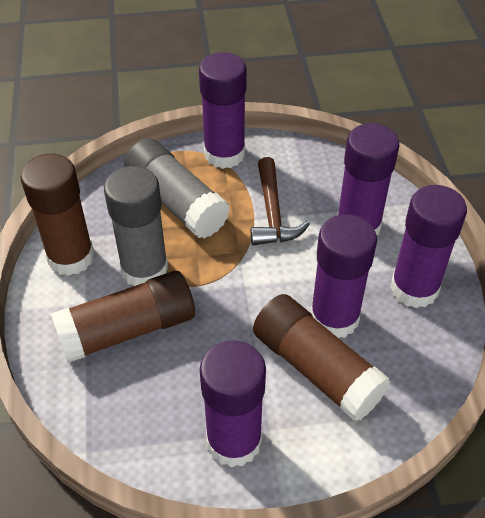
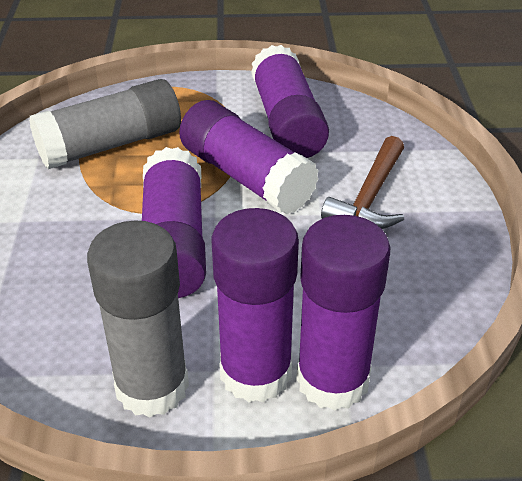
brown glue stick: [20,154,95,276] [51,271,195,363] [253,294,391,422] = 3 -> none = 0

